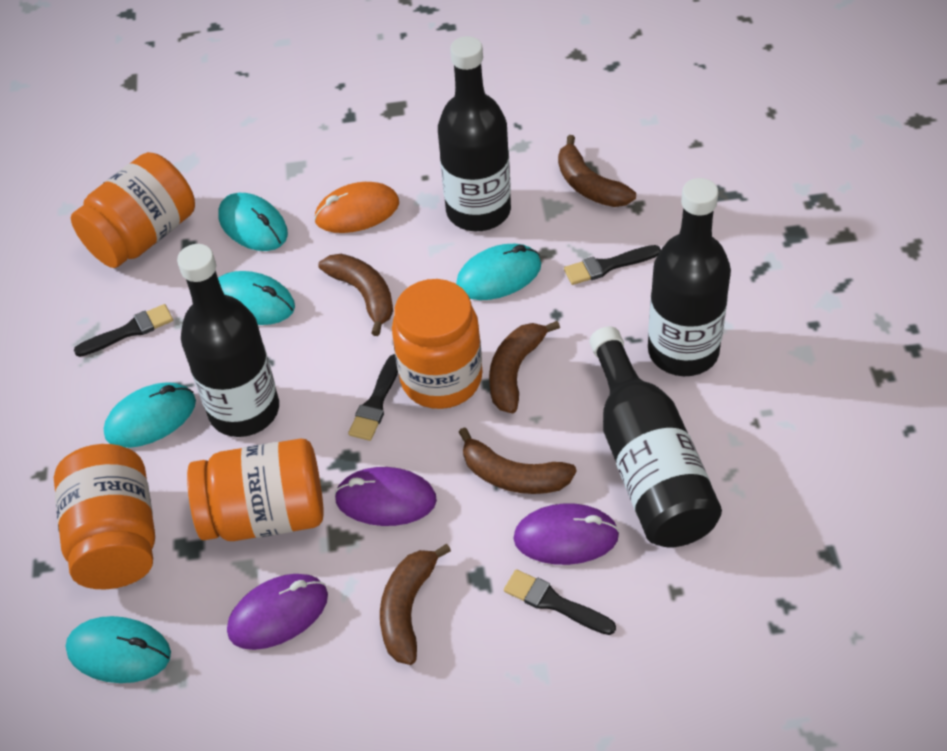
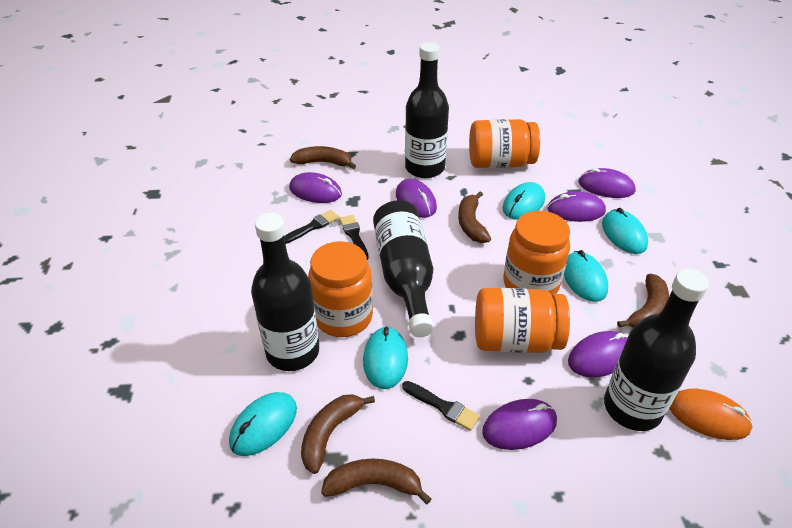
black brush: [74,304,173,357] [348,354,398,441] [504,569,616,635] [564,245,661,285] = 4 -> [284,210,339,244] [339,215,369,260] [402,381,480,431] = 3
purple mouse: [227,574,328,650] [334,467,437,526] [513,503,619,565] = 3 -> [289,172,342,203] [396,179,437,218] [482,399,557,450] [547,191,606,222] [568,331,628,377] [578,168,636,198] = 6

